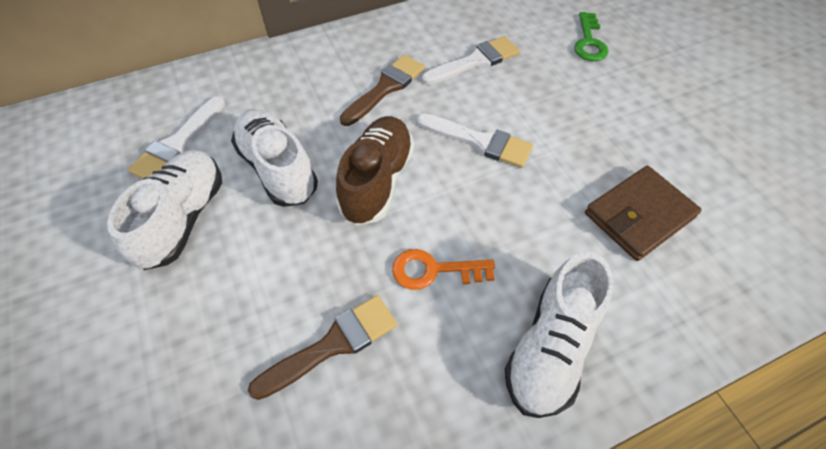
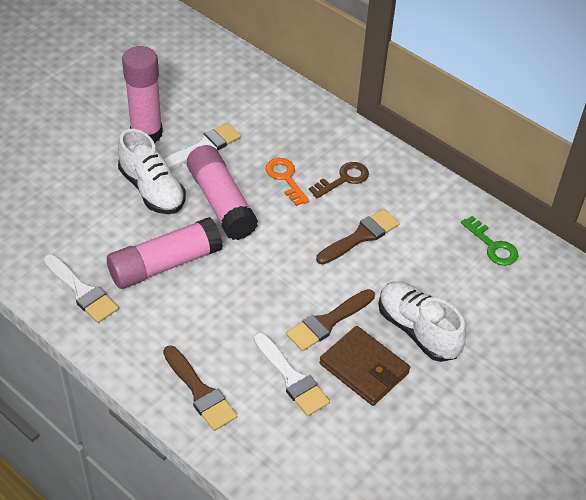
brown brush: [248,295,397,400] [340,55,425,126] = 2 -> [163,345,237,431] [286,289,375,351] [316,209,400,265] = 3
brown key: none = 0 -> [309,162,369,198] = 1
brown shoe: [336,116,414,225] = 1 -> none = 0
pink glue stick: none = 0 -> [107,217,223,289] [122,46,163,143] [187,145,258,240] = 3
white shoe: [107,150,222,270] [231,109,318,207] [505,252,613,418] = 3 -> [118,129,186,214] [378,281,466,362] = 2

